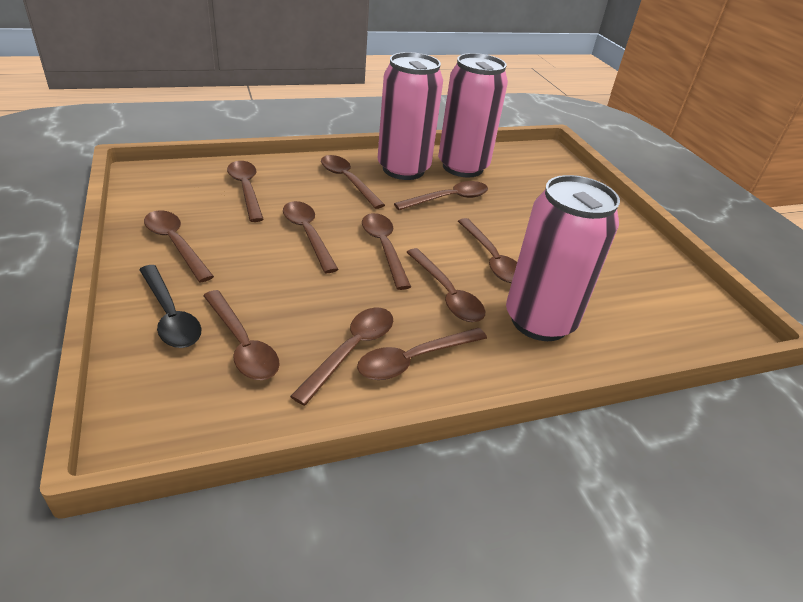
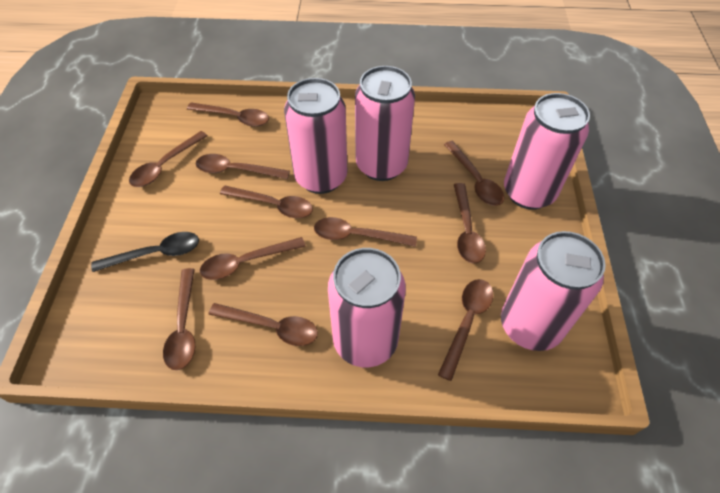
pink can: [378,52,443,180] [438,53,508,177] [506,175,620,341] = 3 -> [284,78,347,194] [328,248,406,367] [355,66,415,181] [501,231,606,351] [504,93,590,210] = 5

